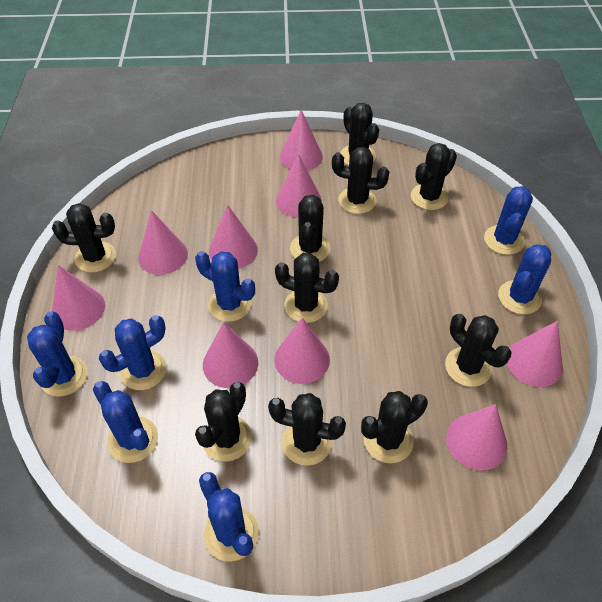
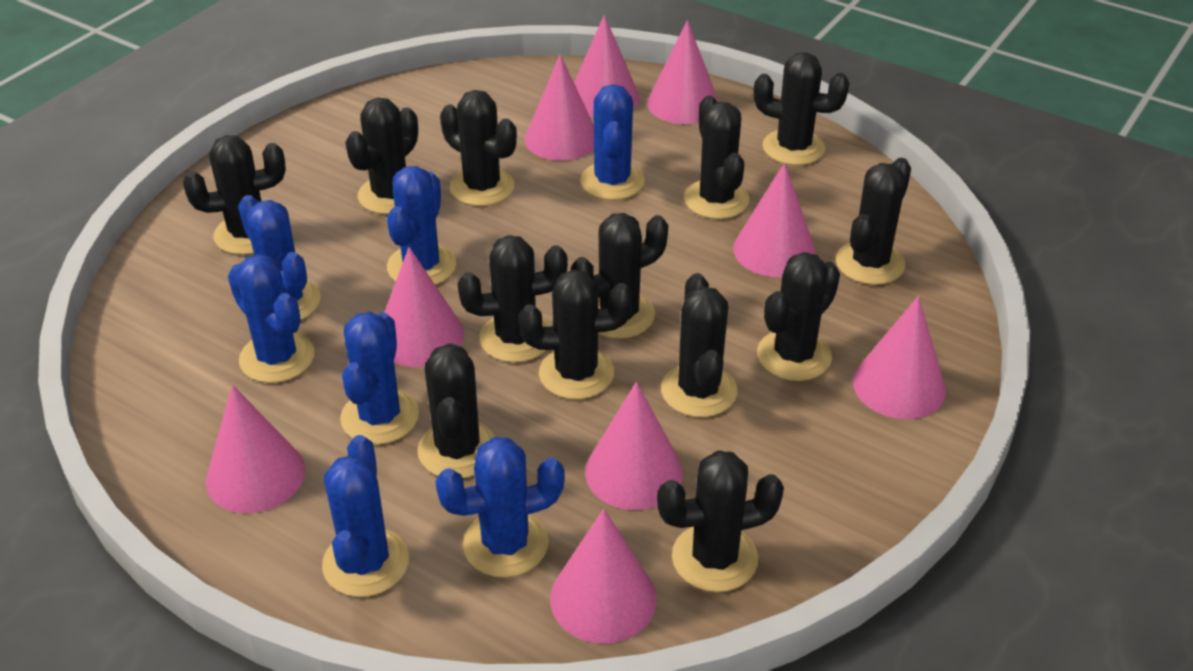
black cactus: [52,203,116,273] [195,382,252,462] [268,393,346,466] [275,253,339,323] [290,194,330,262] [332,147,389,214] [340,103,379,166] [361,391,428,463] [411,143,457,210] [445,314,512,387] = 10 -> [183,135,286,255] [345,98,418,214] [417,343,495,478] [440,90,517,206] [457,235,568,363] [519,269,633,399] [571,213,668,339] [657,450,784,592] [661,273,737,417] [684,95,749,219] [754,52,849,165] [757,252,840,381] [836,158,911,285] = 13

